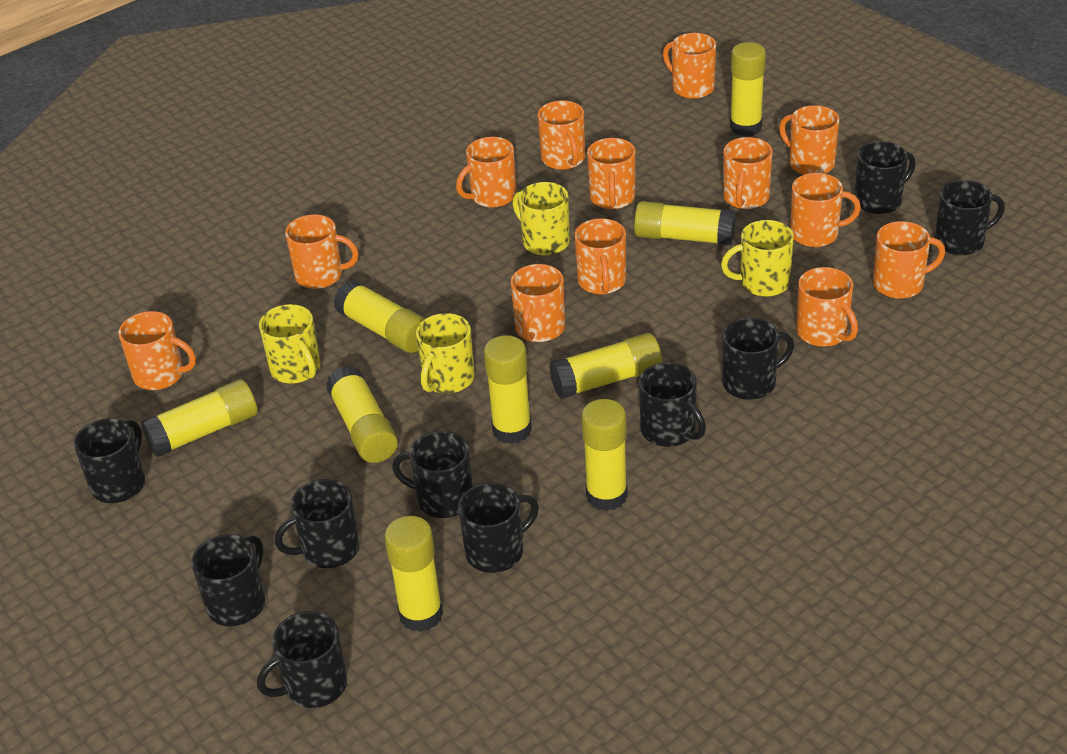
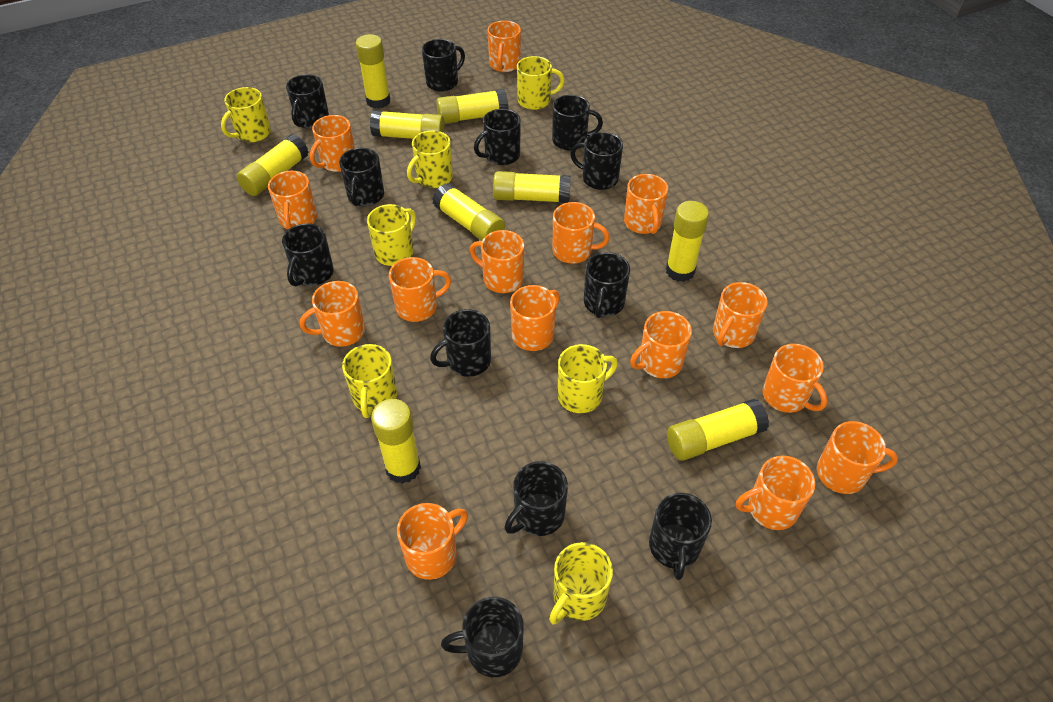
black mug: [74,418,145,503] [191,534,265,626] [257,611,347,708] [275,479,360,568] [392,431,473,518] [458,482,539,573] [639,363,706,447] [722,318,794,400] [855,141,915,214] [935,180,1005,255] = 10 -> [282,223,334,286] [286,74,329,129] [339,148,384,206] [422,39,465,92] [430,309,491,377] [441,597,524,677] [474,109,521,165] [505,461,568,536] [552,95,603,151] [570,132,623,190] [584,252,630,318] [649,493,712,580] = 12
orange mug: [118,311,196,390] [285,214,359,289] [456,137,517,208] [511,264,565,342] [538,101,585,170] [574,218,626,294] [587,138,636,209] [663,33,716,99] [723,137,773,209] [779,105,839,175] [790,173,861,247] [796,267,858,347] [873,221,945,299] = 13 -> [268,171,317,230] [300,281,365,347] [310,115,355,172] [389,257,451,322] [397,503,468,580] [470,230,524,293] [487,21,521,72] [510,285,560,351] [552,202,610,264] [624,174,668,234] [630,311,692,378] [713,282,768,348] [736,456,815,530] [763,344,828,413] [817,421,898,494] = 15
yellow mug: [259,304,321,384] [416,313,475,394] [512,182,570,256] [721,220,794,297] = 4 -> [221,87,271,142] [342,344,397,418] [367,204,416,266] [407,130,453,188] [517,56,565,110] [549,542,613,624] [557,344,618,413] = 7

